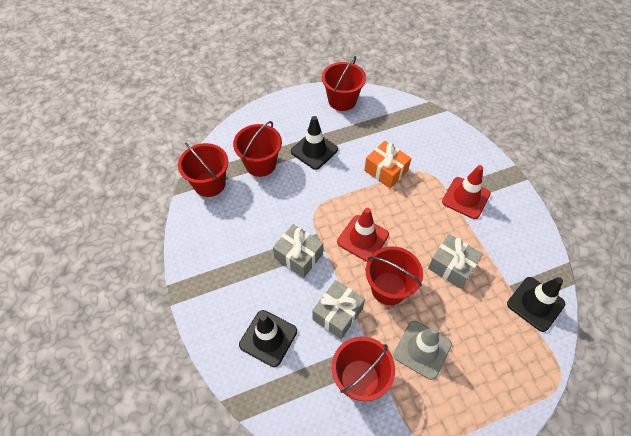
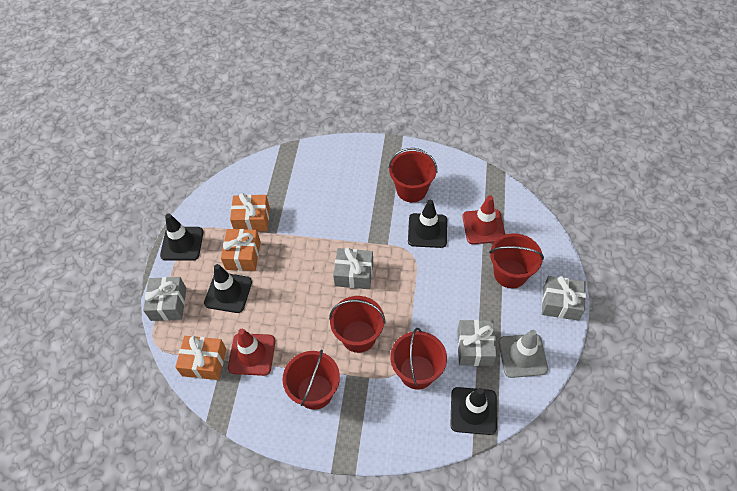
black traffic cone: [239,310,297,367] [291,116,338,170] [507,277,565,332] = 3 -> [160,214,204,261] [204,264,252,313] [408,200,447,248] [450,387,497,435] = 4
grey gift: [273,224,323,278] [312,280,365,339] [428,234,483,289] = 3 -> [143,277,186,321] [333,247,373,289] [457,320,496,366] [542,276,586,321] = 4
orange gift: [364,141,411,189] = 1 -> [175,336,226,380] [221,229,261,271] [230,193,270,231] = 3

